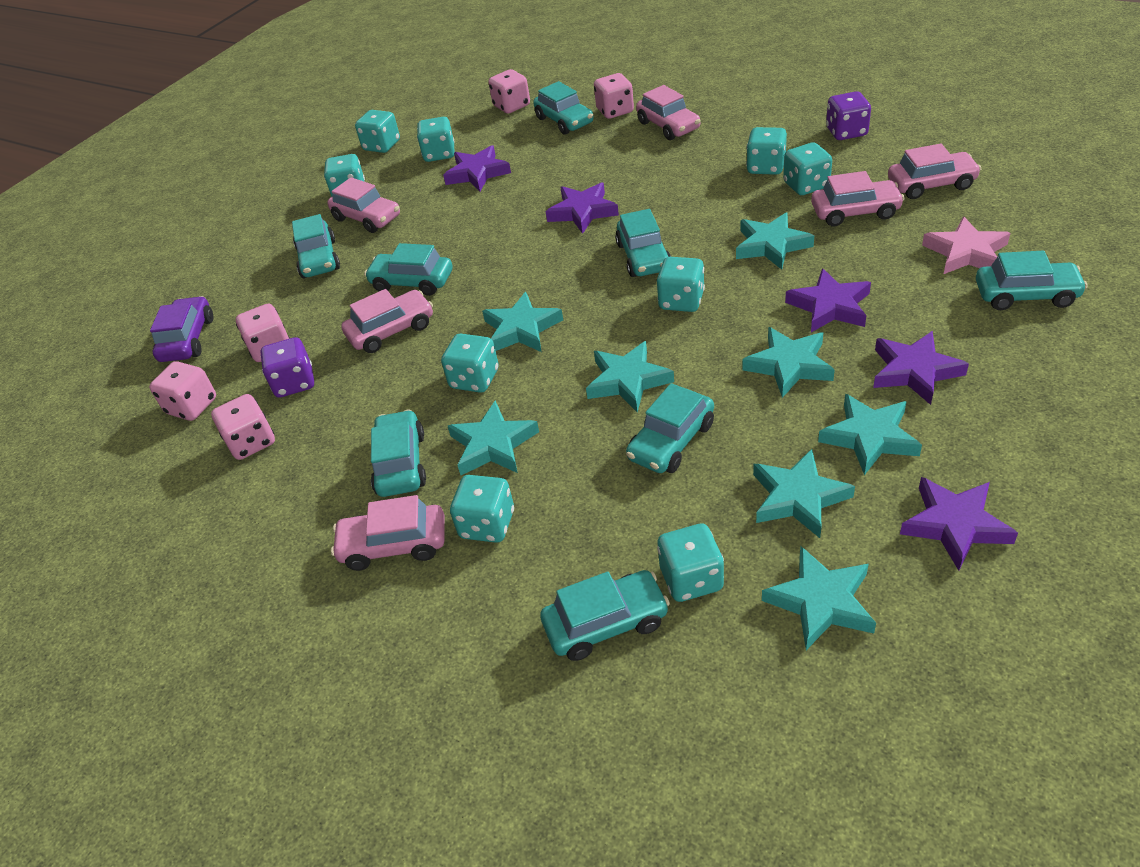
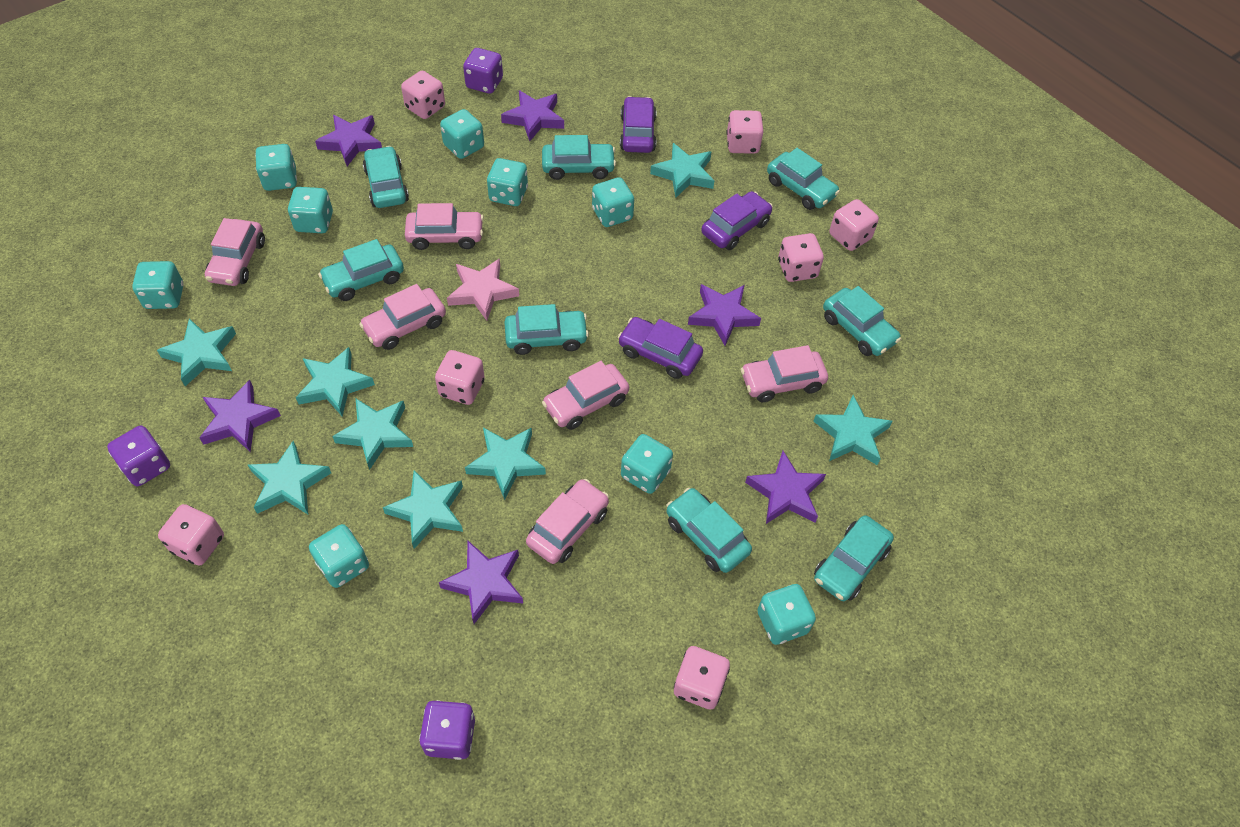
pink dice: [149,361,216,421] [211,394,275,460] [236,304,290,362] [488,69,530,113] [594,73,634,119] = 5 -> [158,504,224,566] [401,71,445,119] [435,350,485,405] [674,646,730,710] [726,110,763,154] [778,233,824,282] [829,199,879,251] = 7
purple car: [150,296,213,362] = 1 -> [618,317,703,379] [620,96,657,153] [701,191,773,250] = 3
purple dice: [260,337,314,398] [826,91,871,140] = 2 -> [107,426,170,486] [419,700,475,760] [463,48,503,94] = 3
purple star: [443,145,511,191] [546,183,619,234] [785,269,871,332] [873,331,969,405] [900,477,1018,571] = 5 -> [199,380,281,452] [315,115,382,166] [439,541,523,624] [501,90,564,141] [688,284,761,346] [745,451,826,524] = 6

